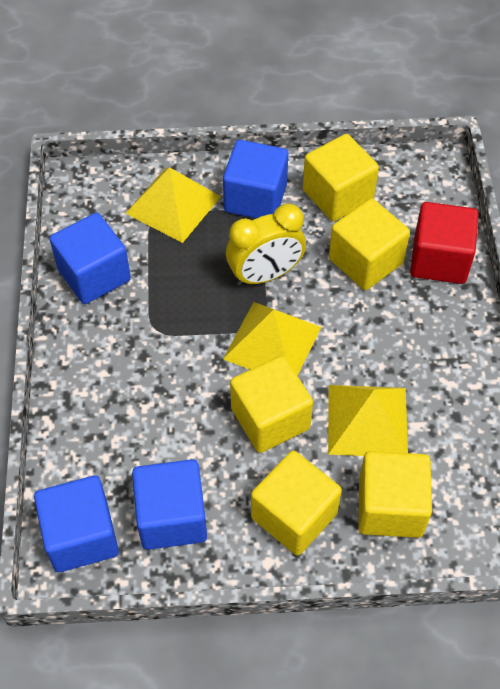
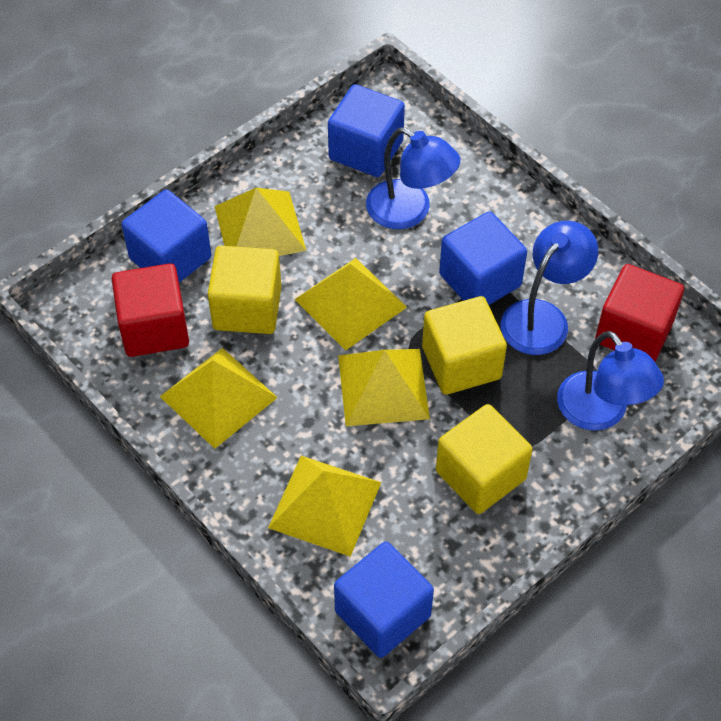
blue lamp: none = 0 -> [366,127,461,229] [501,221,598,355] [557,331,664,431] = 3
red cube: [410,202,478,284] = 1 -> [112,263,189,357] [595,264,684,362] = 2
yellow clock: [226,203,306,286] = 1 -> none = 0
yellow cube: [230,356,313,453] [251,451,342,556] [303,134,379,221] [329,198,410,290] [359,451,432,538] = 5 -> [208,246,281,334] [422,296,507,395] [436,404,533,514] = 3
yellow pyramid: [125,167,221,243] [223,302,321,376] [328,385,408,456] = 3 -> [160,348,278,449] [215,188,306,256] [268,456,381,557] [295,258,407,350] [338,349,430,426] = 5

